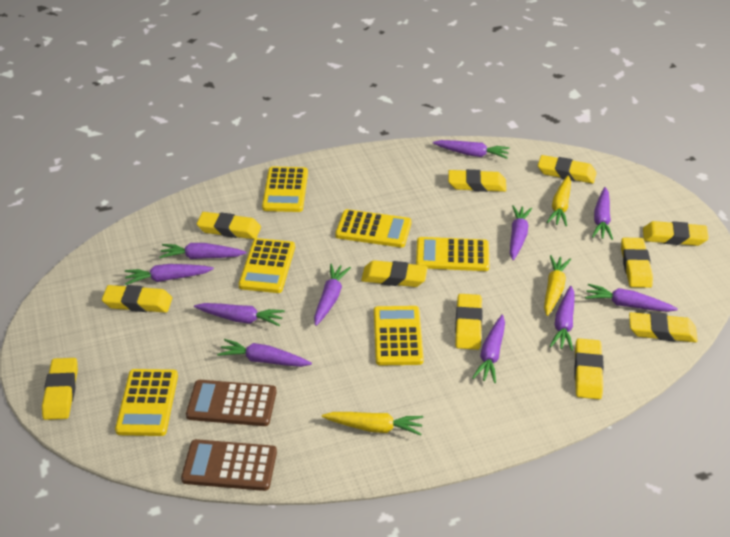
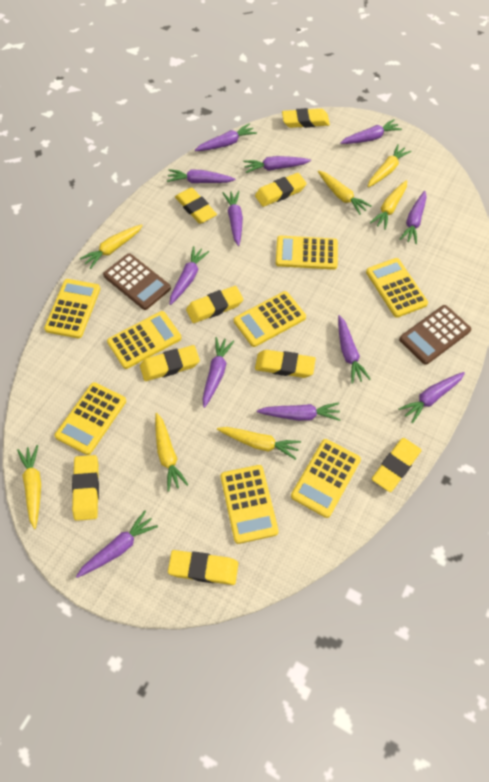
purple carrot: [125,264,214,285] [159,243,247,259] [194,303,285,326] [217,339,312,367] [314,264,351,326] [433,140,510,159] [472,315,505,383] [510,205,532,260] [550,286,575,351] [585,284,678,312] [592,187,613,240] = 11 -> [76,511,158,578] [167,169,236,183] [170,246,209,305] [195,123,257,151] [203,337,234,408] [223,191,243,246] [243,156,311,173] [257,402,341,421] [338,315,371,384] [340,119,402,144] [399,191,427,244] [399,372,465,423] = 12
yellow calculator: [115,369,178,436] [239,238,295,293] [262,166,308,212] [335,209,411,247] [374,306,424,366] [416,237,489,271] = 6 -> [44,279,100,338] [55,382,126,455] [107,311,181,369] [221,465,279,544] [234,291,306,347] [276,236,338,270] [291,439,361,518] [366,258,428,317] = 8
yellow carrot: [322,412,423,436] [544,255,571,316] [546,175,571,226] = 3 -> [17,445,41,529] [80,224,143,269] [155,413,188,492] [217,427,301,460] [318,170,372,215] [368,144,411,187] [370,180,407,230] = 7
yellow eraser: [42,358,78,420] [102,285,172,313] [197,212,261,239] [361,260,428,287] [448,169,506,192] [455,294,483,350] [538,155,596,184] [574,338,604,399] [621,238,653,288] [629,312,698,342] [643,221,709,246] = 11 -> [72,455,99,521] [140,345,200,381] [168,550,238,585] [175,187,217,224] [186,286,243,323] [255,173,307,207] [255,350,316,378] [282,108,330,128] [372,438,421,492] = 9

